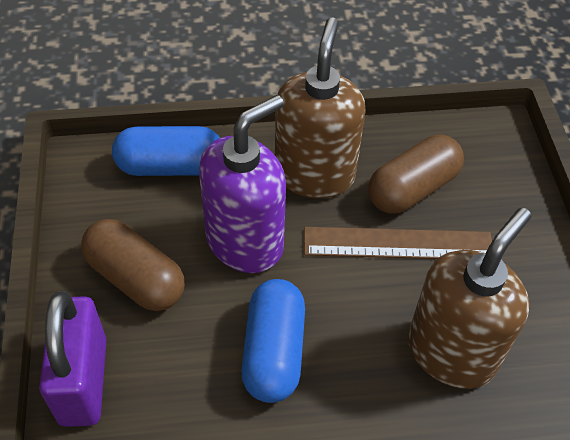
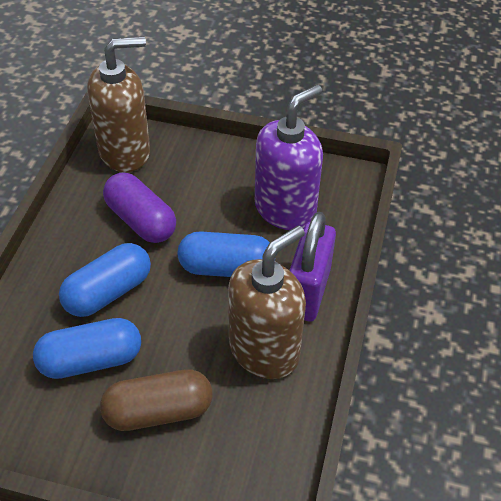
blue capsule: [112,126,220,176] [241,279,305,403] = 2 -> [33,318,141,379] [59,243,151,317] [178,231,270,277] = 3
brown capsule: [81,219,185,311] [368,135,464,214] = 2 -> [100,369,213,431] = 1
brown ruler: [304,227,492,259] = 1 -> none = 0
purple capsule: none = 0 -> [103,172,176,243] = 1

